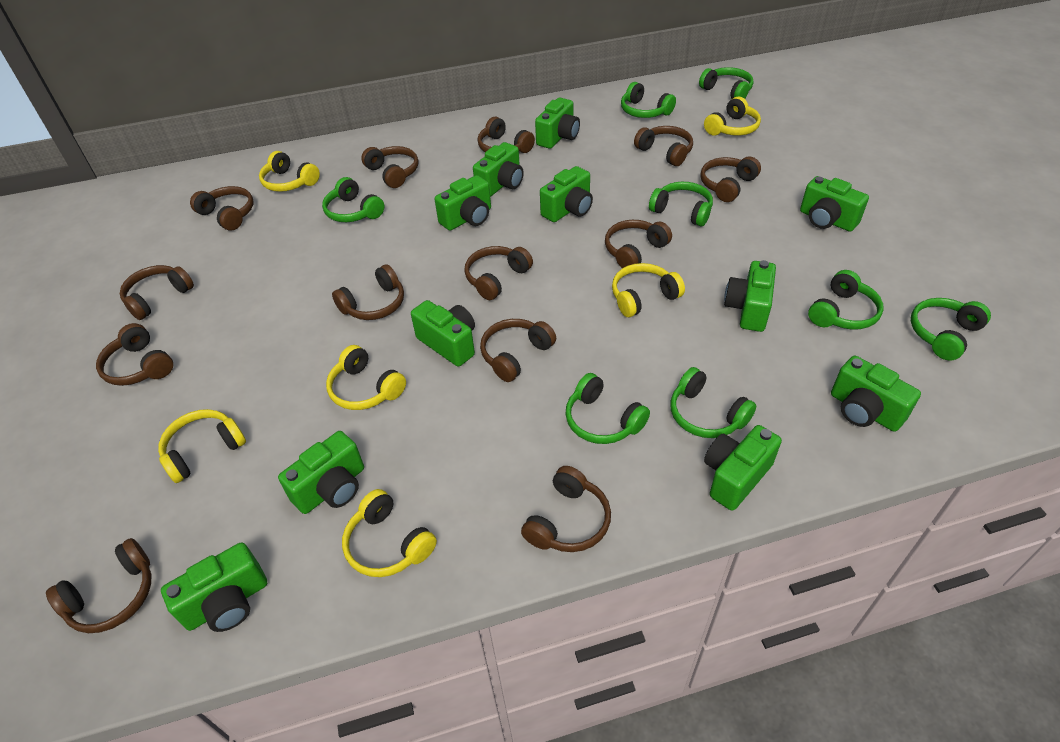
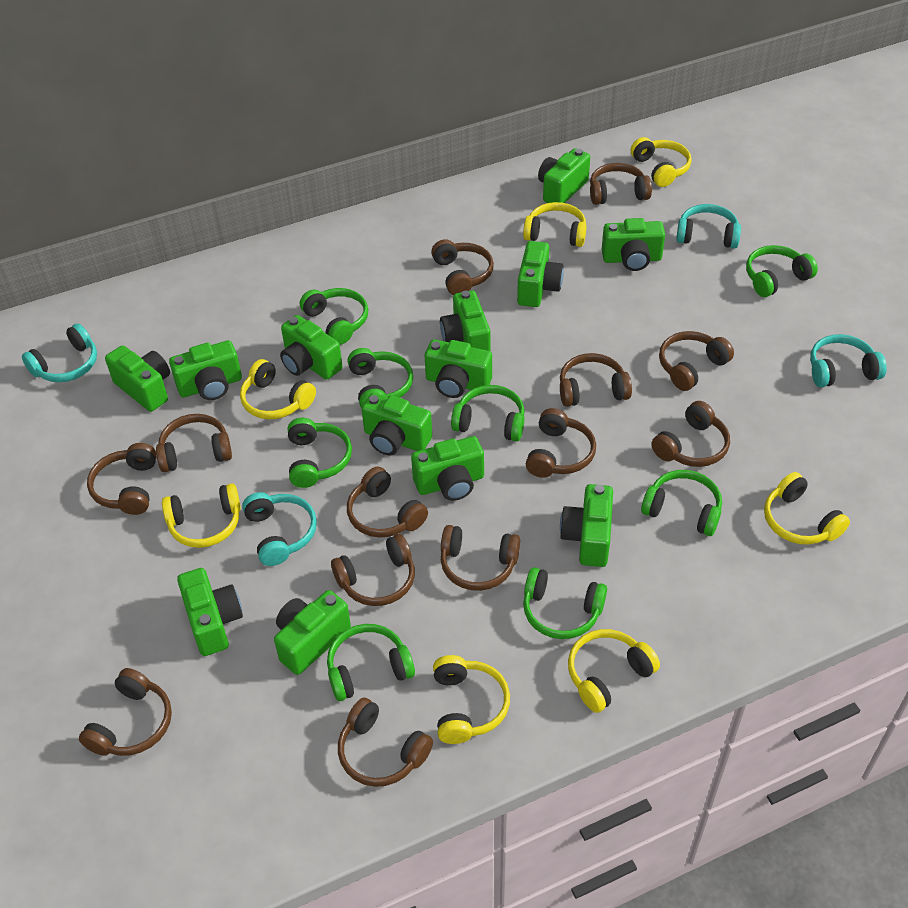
green camera: [161,542,267,632] [278,431,364,514] [411,300,475,367] [435,175,491,231] [473,142,524,197] [535,98,580,149] [540,166,593,222] [704,425,782,511] [724,260,776,332] [800,176,869,232] [831,356,921,432] = 11 -> [105,345,170,412] [169,340,242,400] [177,568,243,656] [274,590,351,675] [280,315,343,380] [362,392,432,455] [411,436,484,501] [425,339,492,398] [440,291,490,351] [517,241,564,307] [538,148,590,203] [560,484,613,567] [602,218,665,271] = 13
turquoise headphones: none = 0 -> [22,323,97,382] [242,492,317,566] [676,204,741,248] [810,334,887,387] = 4
yellow headphones: [158,409,246,483] [259,151,320,192] [326,345,406,410] [342,489,437,577] [612,263,685,317] [704,97,761,136] = 6 -> [162,483,241,548] [240,359,316,419] [433,655,510,744] [523,202,586,247] [568,629,660,713] [631,137,692,187] [764,472,850,545] = 7

